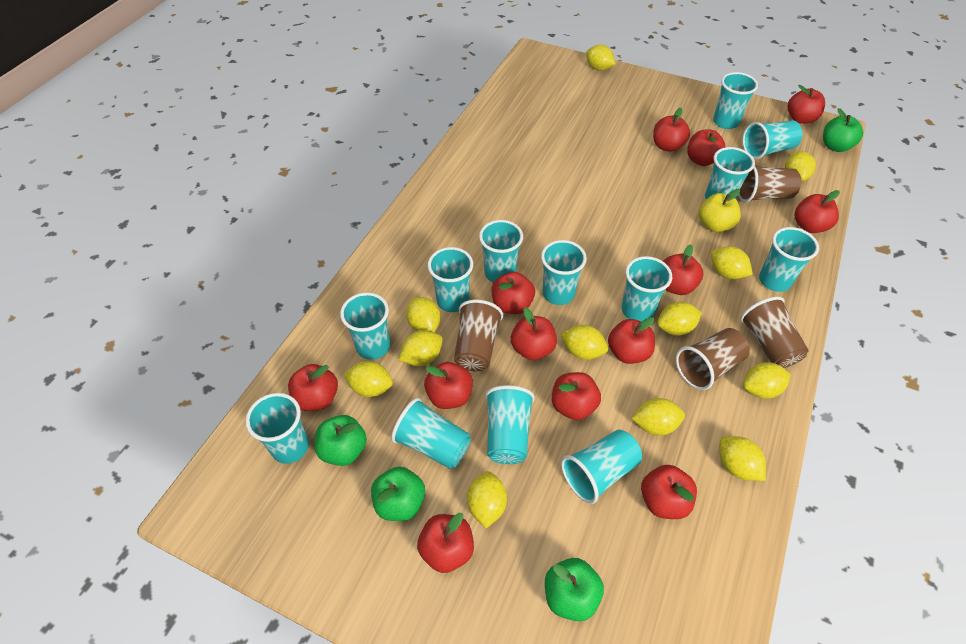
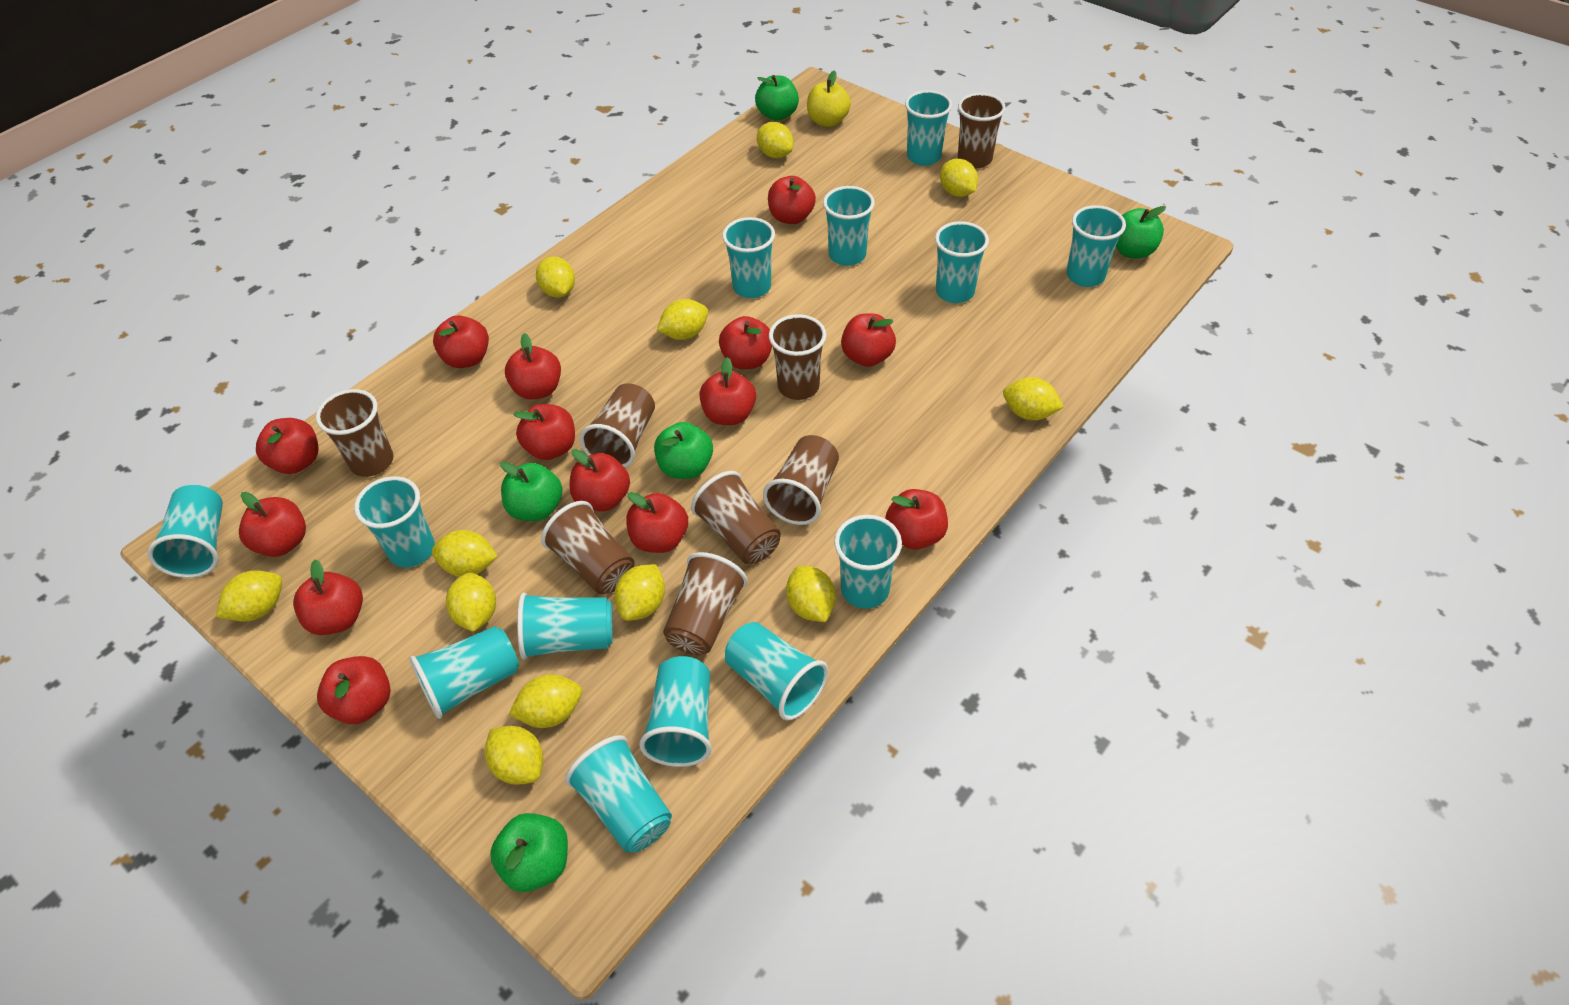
brown cup: [454,300,503,371] [676,328,750,390] [738,165,801,203] [740,297,808,368] = 4 -> [316,389,393,477] [541,501,635,594] [580,383,655,468] [663,552,748,655] [691,471,781,564] [763,435,839,525] [769,314,826,400] [958,93,1006,169] = 8
green apple: [315,415,367,466] [371,467,425,521] [545,558,604,621] [823,108,863,152] = 4 -> [490,813,568,892] [500,461,563,521] [654,422,713,479] [755,75,799,121] [1116,206,1166,258] = 5
red apple: [288,364,338,411] [417,513,474,573] [424,362,473,409] [492,272,535,314] [511,307,557,360] [552,372,601,420] [608,317,655,364] [641,465,697,519] [653,108,690,152] [663,245,703,295] [687,130,726,166] [788,85,825,124] [795,190,840,233] = 13 -> [239,492,306,557] [256,418,318,474] [293,559,363,635] [317,656,391,724] [433,315,489,368] [505,333,561,400] [514,404,575,460] [570,449,630,511] [626,492,688,553] [699,357,756,425] [719,316,772,369] [768,176,816,224] [841,313,896,367] [885,489,948,550] = 14

